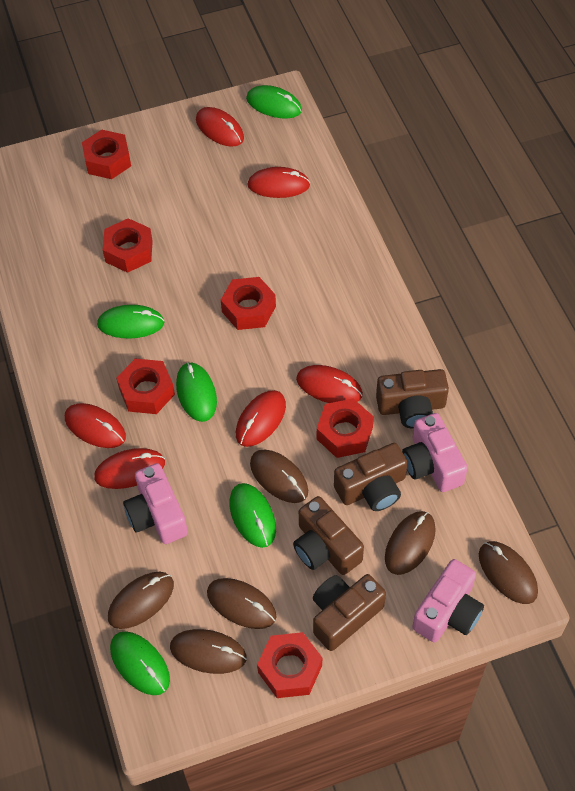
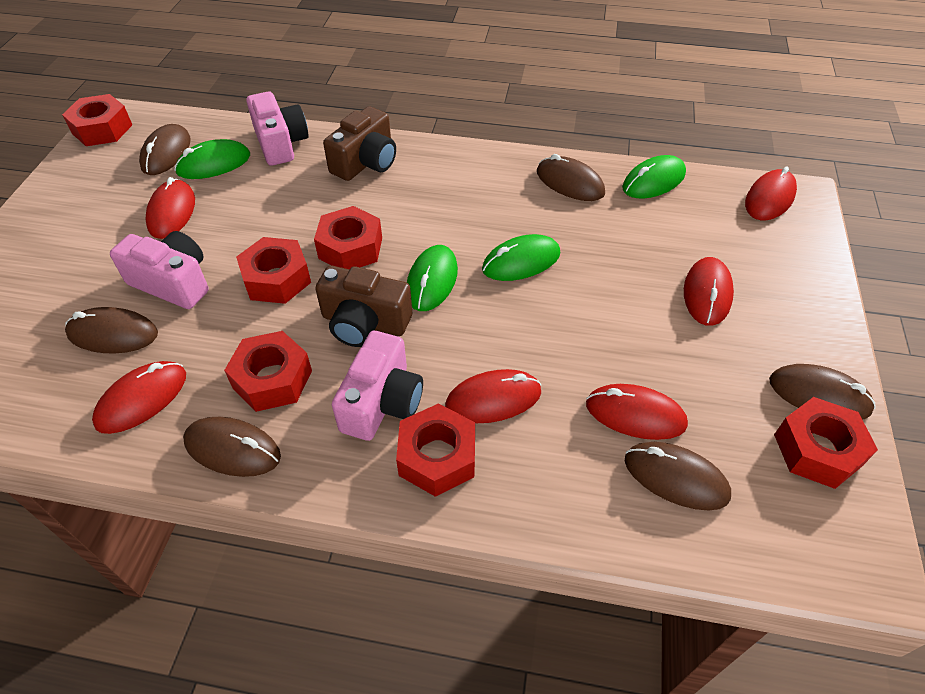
brown camera: [293,496,364,575] [313,574,386,651] [334,443,408,511] [376,369,449,429] = 4 -> [315,266,412,347] [323,106,396,181] = 2
green mouse: [97,305,164,339] [110,631,170,695] [176,362,217,422] [230,483,276,548] [246,85,302,118] = 5 -> [174,139,250,179] [407,245,458,311] [482,234,560,281] [622,155,686,198] = 4

